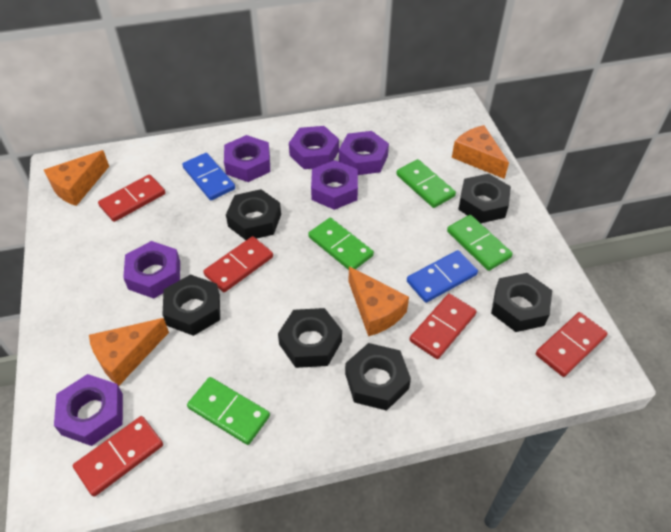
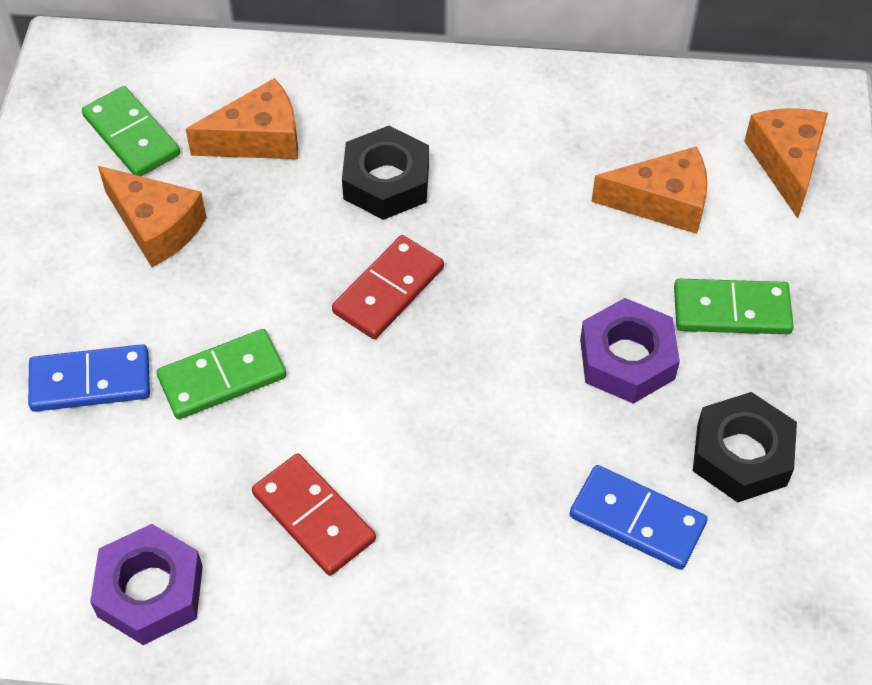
black nut: [163,274,220,336] [226,189,281,240] [278,308,342,368] [345,343,411,411] [458,174,511,223] [491,273,552,332] = 6 -> [342,126,429,220] [693,392,797,502] = 2
green domino: [187,377,270,445] [308,218,374,270] [396,159,456,208] [447,215,513,271] = 4 -> [82,86,180,176] [157,329,286,419] [674,279,794,334] = 3
purple nut: [54,374,123,446] [123,241,180,299] [224,135,270,182] [289,126,339,169] [311,160,358,210] [339,131,389,175] = 6 -> [90,524,203,645] [580,298,680,404] = 2
red domino: [73,416,163,497] [98,175,165,222] [203,236,273,292] [410,294,477,359] [536,312,608,377] = 5 -> [252,453,376,576] [332,235,444,339] = 2

